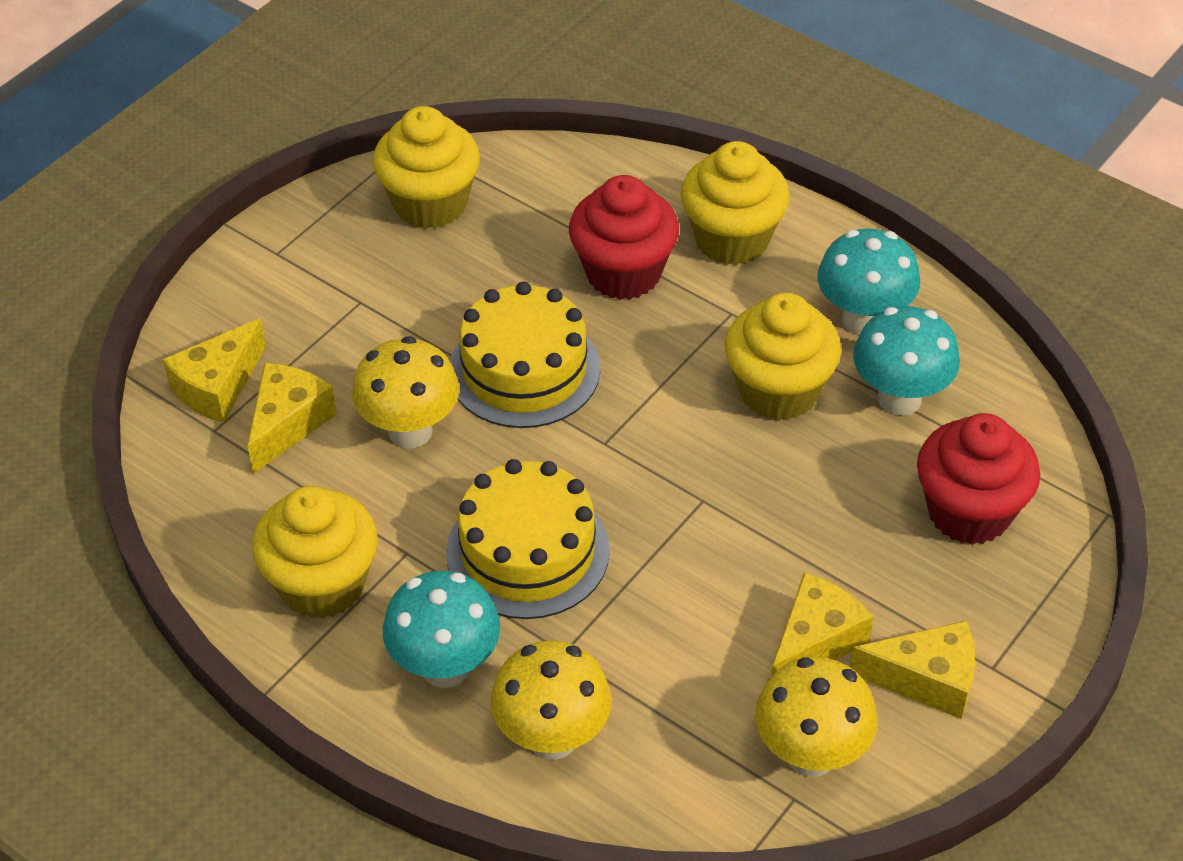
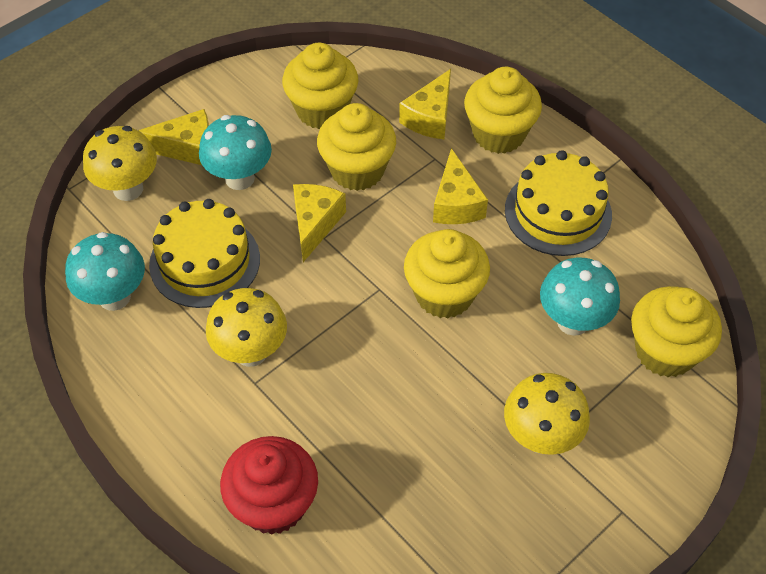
red cupcake: [569,175,679,300] [917,413,1040,545] = 2 -> [220,436,318,535] = 1
yellow cupcake: [252,486,378,619] [373,106,480,229] [680,141,790,265] [725,293,841,421] = 4 -> [282,43,358,129] [317,103,396,191] [404,229,490,319] [464,67,542,154] [631,286,722,377] = 5

